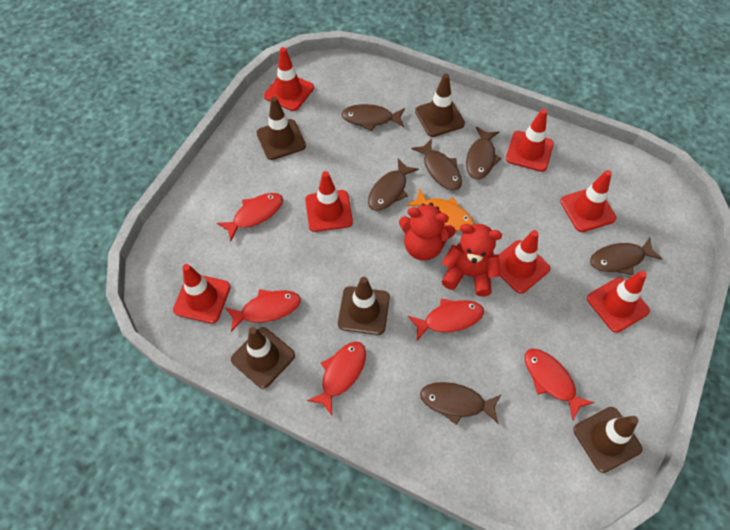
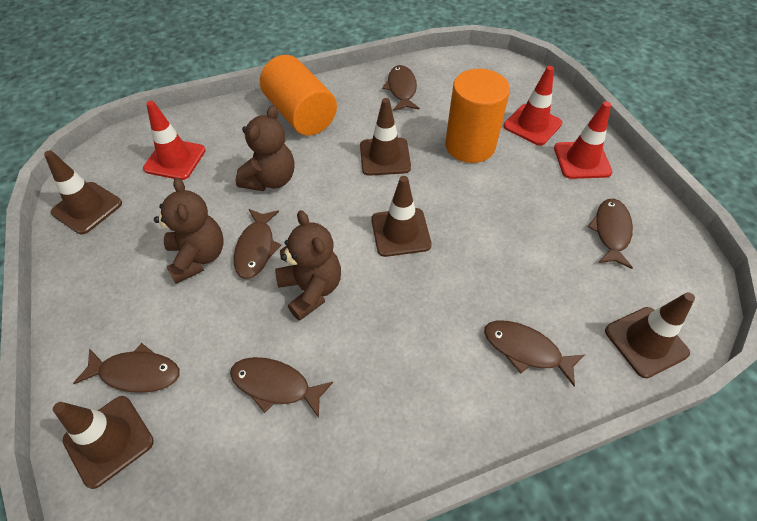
brown teddy bear: none = 0 -> [154,177,223,284] [236,105,294,191] [275,210,341,321] = 3
orange cylinder: none = 0 -> [260,55,337,136] [445,69,510,163] = 2
orange fish: [407,188,474,231] = 1 -> none = 0
red fish: [217,193,283,241] [225,289,301,332] [307,341,366,415] [408,299,484,341] [525,349,594,420] = 5 -> none = 0
red teddy bear: [399,203,456,261] [441,224,502,296] = 2 -> none = 0
red traffic cone: [173,264,231,323] [264,47,314,111] [305,171,353,232] [499,230,550,294] [506,109,554,172] [560,170,616,232] [587,271,650,333] = 7 -> [143,101,206,180] [503,66,562,146] [554,101,612,179] = 3

